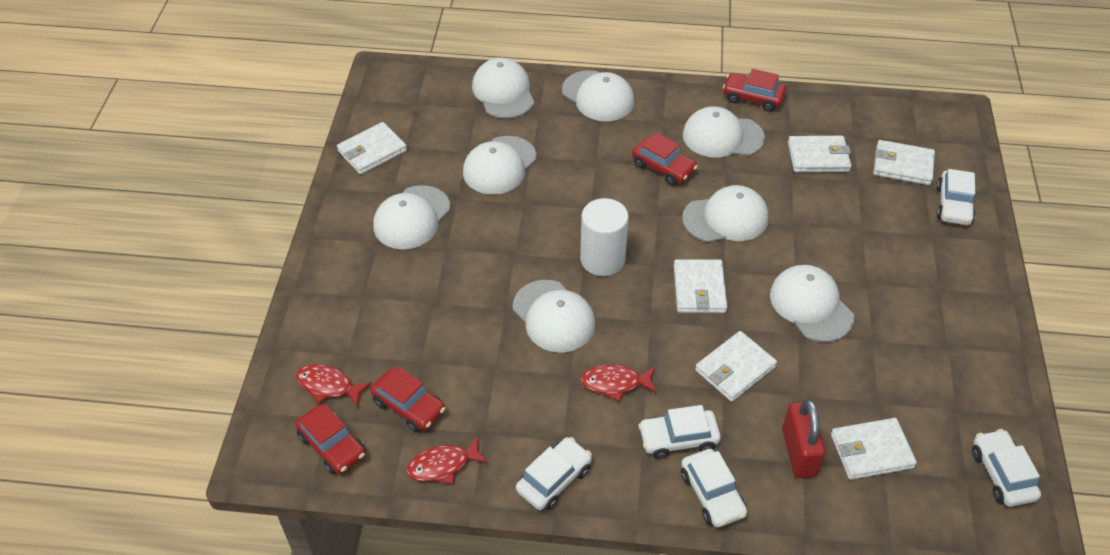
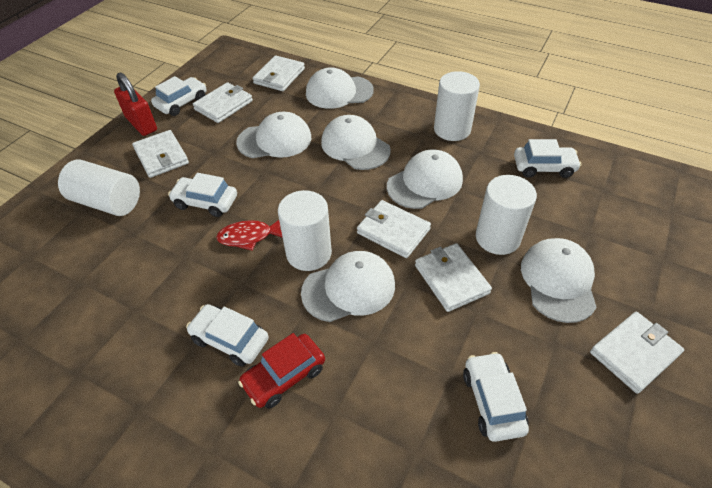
red car: [295,404,366,475] [370,366,446,433] [632,132,698,186] [723,69,787,111] = 4 -> [238,333,325,409] = 1
red fish: [296,364,372,408] [407,436,489,484] [581,364,657,402] = 3 -> [216,220,283,251] = 1
white cap: [374,185,450,249] [463,136,537,195] [472,58,534,119] [513,280,595,353] [562,70,635,121] [682,185,769,242] [683,106,765,158] [770,265,854,342] = 8 -> [236,112,311,158] [301,251,395,322] [306,67,374,109] [321,115,391,170] [387,150,463,209] [521,238,597,323] = 6
white cylinder: [580,198,629,276] = 1 -> [58,160,140,216] [278,190,332,271] [434,71,480,141] [476,175,537,255] = 4

